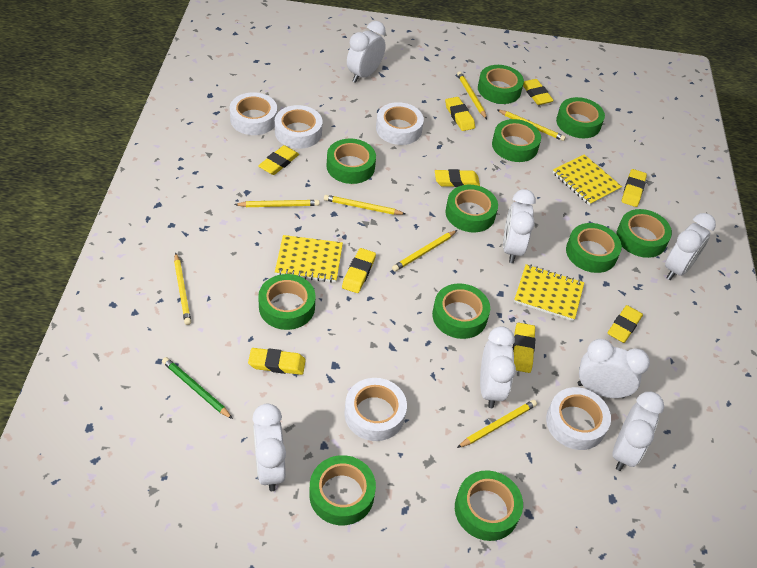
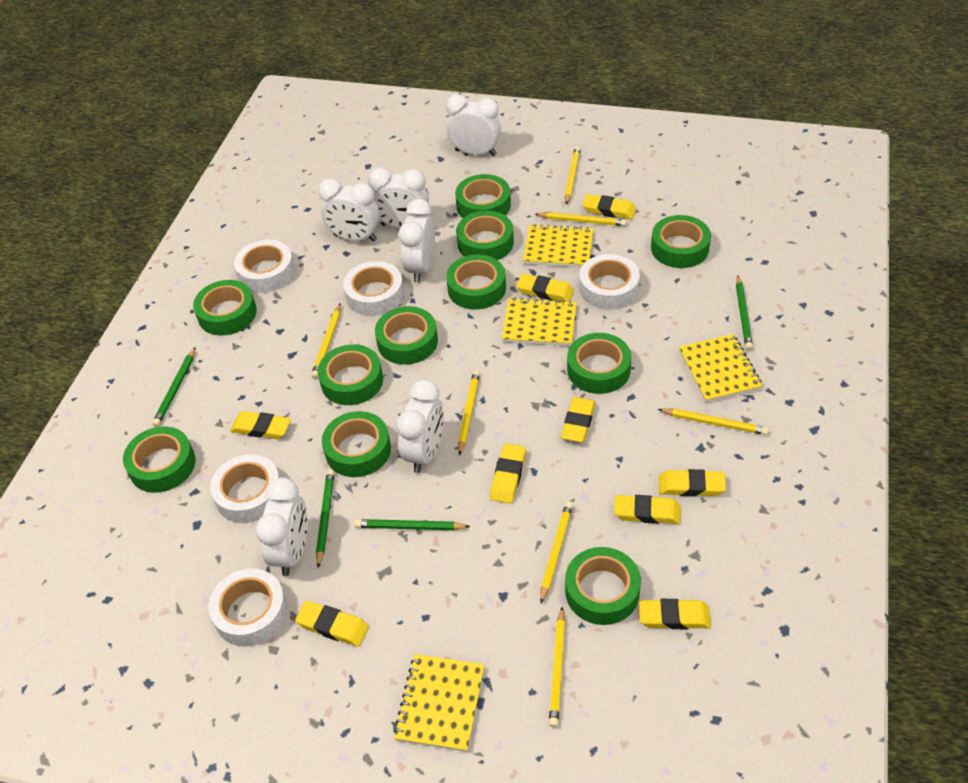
green pencil: [162,357,233,419] = 1 -> [152,347,196,426] [316,469,335,568] [354,519,470,530] [736,276,753,350] = 4
white clock: [252,404,286,491] [347,21,386,83] [480,326,516,408] [503,189,536,263] [578,339,650,398] [613,392,664,471] [665,213,716,280] = 7 -> [255,477,308,576] [318,178,380,242] [368,167,429,228] [396,380,444,473] [399,199,435,283] [446,94,501,156] = 6
yellow notebook: [275,235,343,283] [514,264,584,321] [553,154,622,206] = 3 -> [394,654,485,752] [502,297,577,346] [523,224,593,267] [679,334,762,402] = 4

